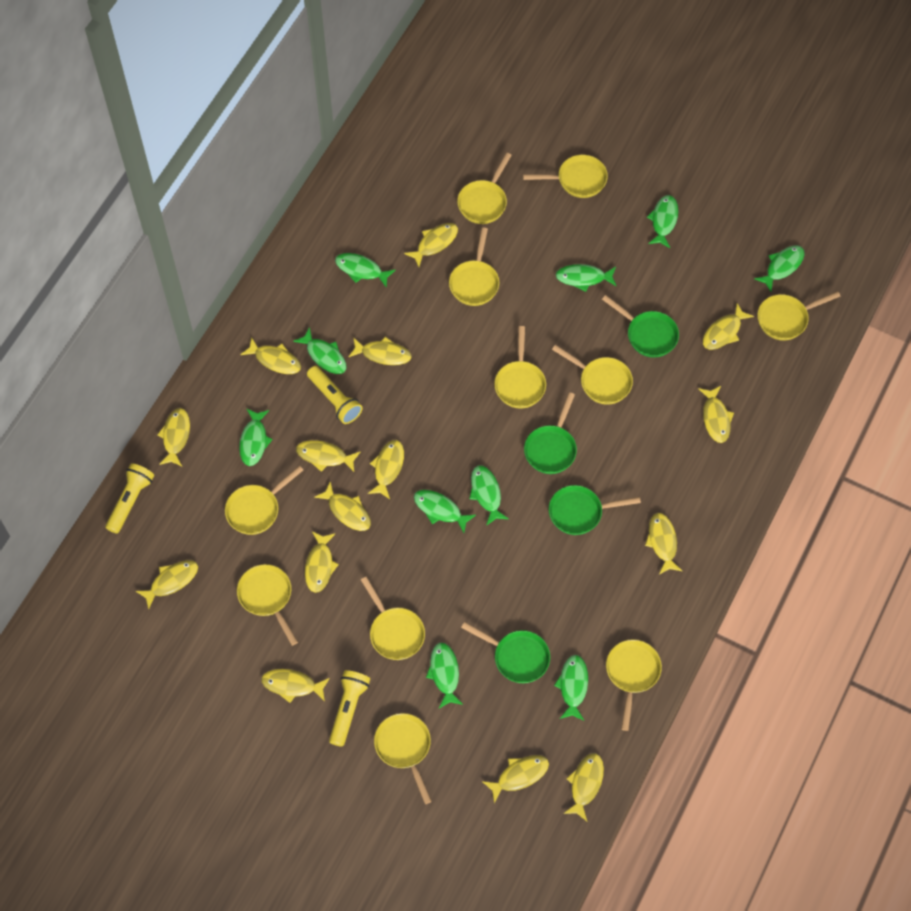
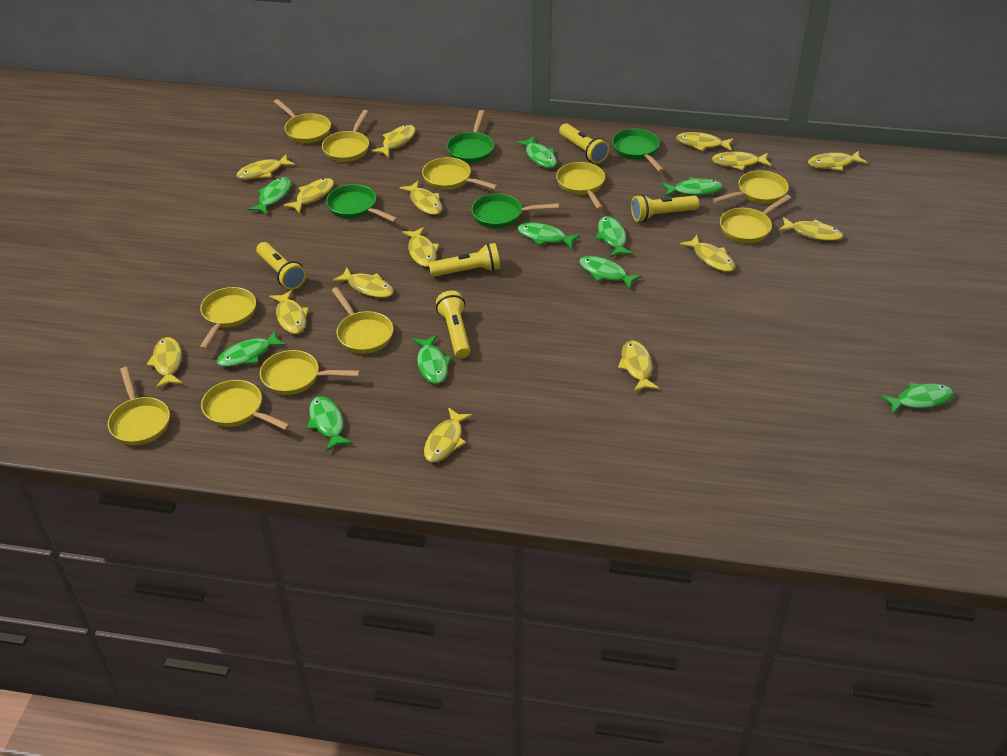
yellow flashlight: [106,463,154,534] [307,366,363,424] [329,670,370,747] = 3 -> [256,242,306,290] [429,243,500,277] [436,291,470,358] [559,123,610,164] [631,194,699,222] = 5

